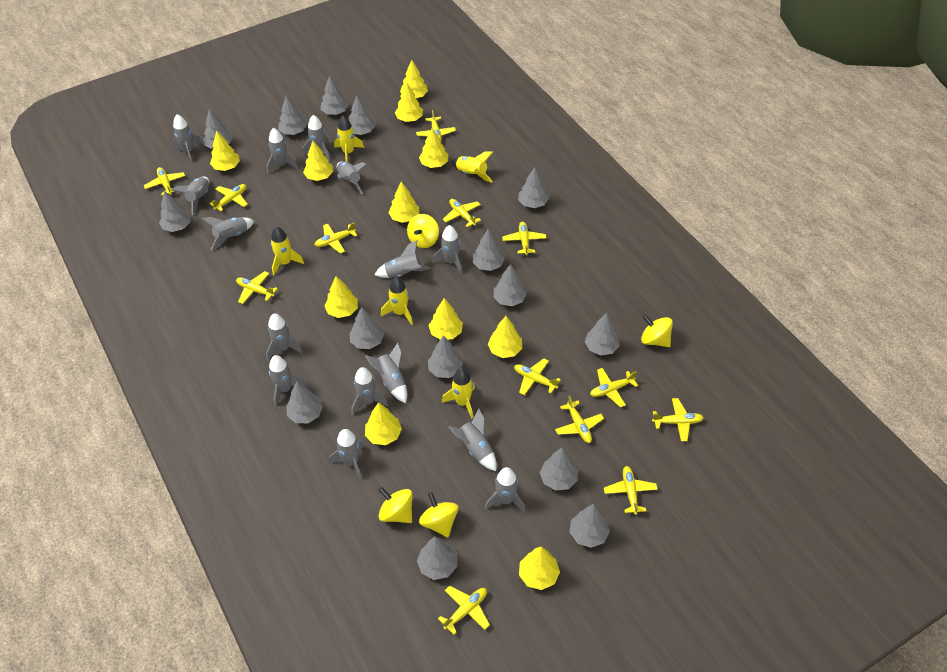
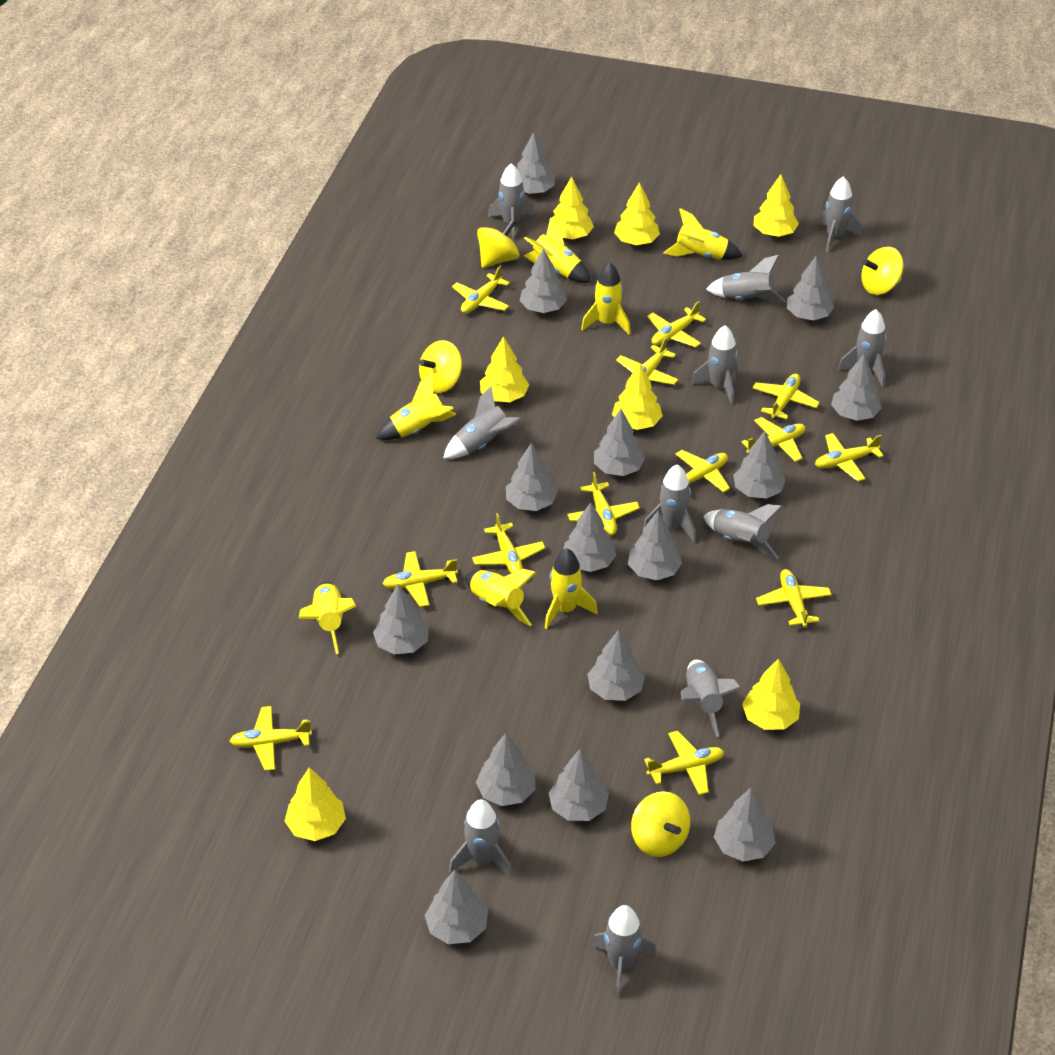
grey rocket: [171,114,202,162] [171,177,210,215] [202,217,254,250] [266,313,303,360] [267,128,298,173] [269,355,306,406] [303,115,331,161] [329,429,364,480] [337,161,367,194] [351,367,388,415] [365,343,407,403] [375,240,430,278] [432,225,462,274] [449,409,497,471] [485,467,525,513] = 15 -> [443,385,521,459] [449,800,512,878] [488,163,534,240] [591,905,657,997] [643,464,696,543] [681,660,742,737] [691,325,738,405] [703,504,783,559] [706,255,786,303] [817,176,862,252] [838,309,886,387] = 11
yellow rocket: [271,227,304,275] [334,116,364,162] [381,277,413,325] [442,368,475,419] [451,151,493,183] = 5 -> [298,582,356,654] [376,372,456,440] [465,569,537,626] [524,217,591,283] [545,548,598,629] [581,262,631,335] [663,208,742,260] = 7
yellow tree: [210,131,240,171] [303,141,333,181] [324,276,358,318] [365,402,402,445] [388,182,419,223] [395,82,423,122] [400,60,428,98] [419,128,448,168] [429,298,463,340] [488,316,522,358] [519,547,560,590] = 11 -> [285,767,346,841] [480,336,529,402] [549,177,594,239] [612,363,663,430] [614,182,660,245] [742,659,800,730] [754,174,799,237] = 7

